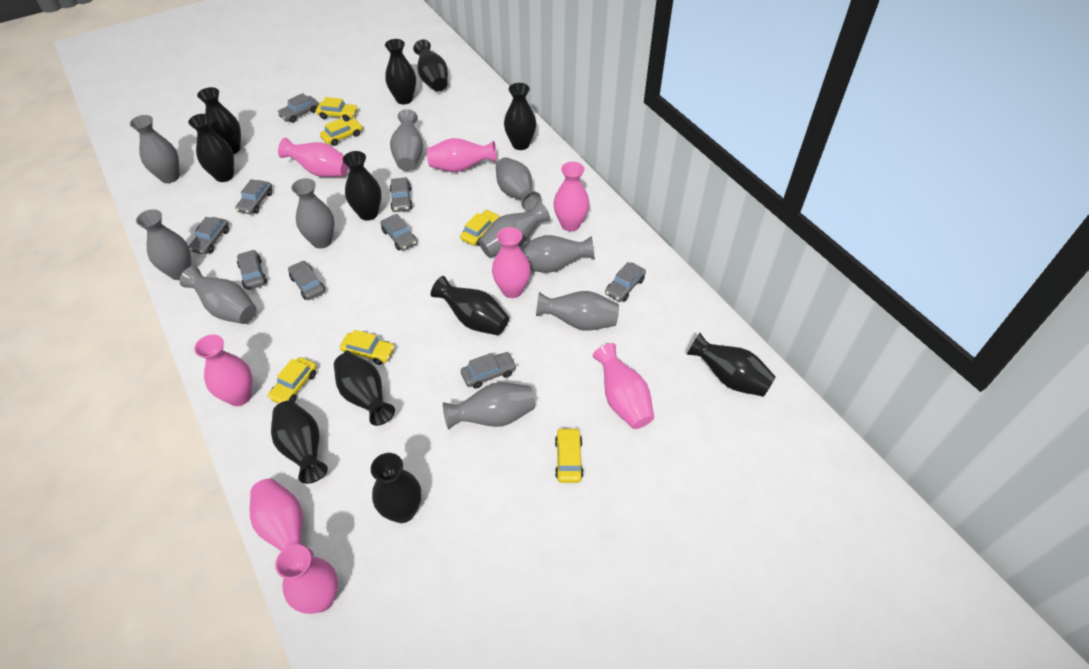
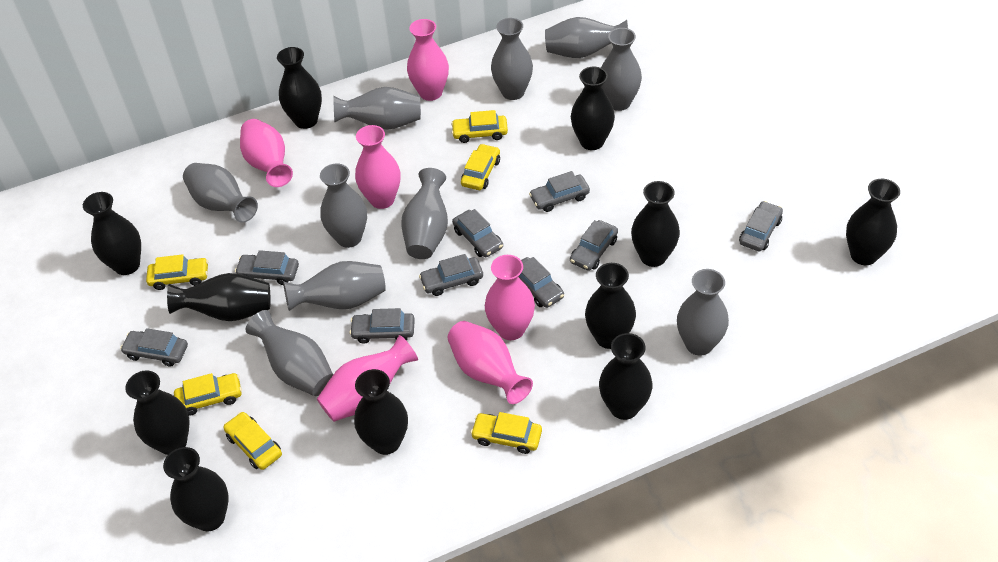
pink vase: [194,335,252,406] [250,478,314,557] [275,545,338,614] [278,138,349,177] [427,138,497,172] [492,227,531,298] [553,162,590,231] [593,343,654,429] = 8 -> [240,119,293,187] [317,335,418,422] [355,125,400,209] [407,19,449,101] [448,321,533,404] [485,255,535,340] = 6

